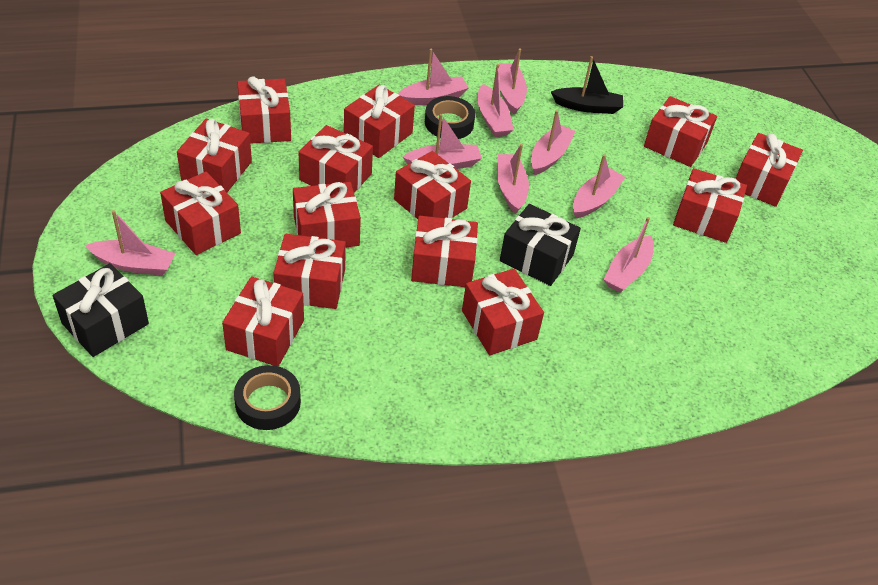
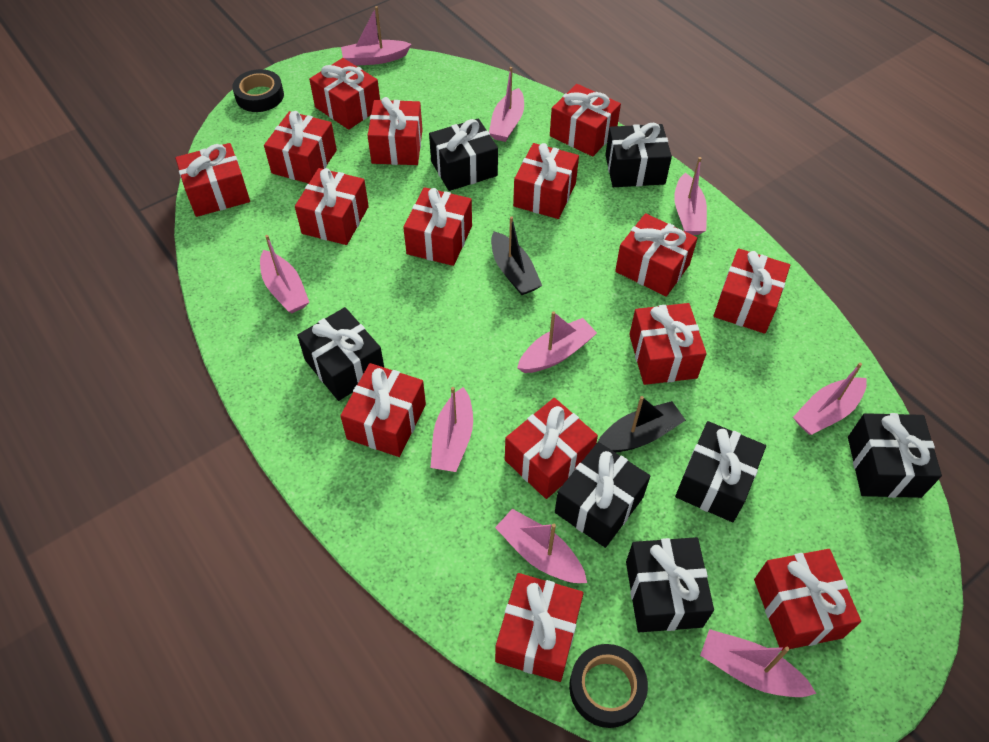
black boat: [551,56,623,114] = 1 -> [491,216,542,295] [598,396,686,453] = 2
black gift: [53,263,149,357] [500,204,581,286] = 2 -> [297,307,384,401] [429,118,498,191] [555,442,650,548] [605,123,672,187] [626,537,714,632] [675,421,766,522] [848,413,942,498] = 7
red gift: [160,172,241,255] [177,119,252,192] [222,276,304,366] [237,76,291,144] [274,234,346,309] [293,182,361,247] [299,125,373,193] [344,85,415,158] [394,151,471,219] [411,216,478,287] [462,269,544,355] [644,96,717,167] [673,168,747,243] [735,133,803,207] = 14 -> [175,143,250,217] [264,111,337,184] [295,168,369,245] [309,58,380,130] [340,363,426,457] [367,97,423,165] [403,187,472,266] [495,573,584,682] [505,398,598,499] [513,143,579,219] [550,84,621,157] [615,213,697,297] [629,303,706,385] [713,248,790,334] [754,549,861,651] = 15

